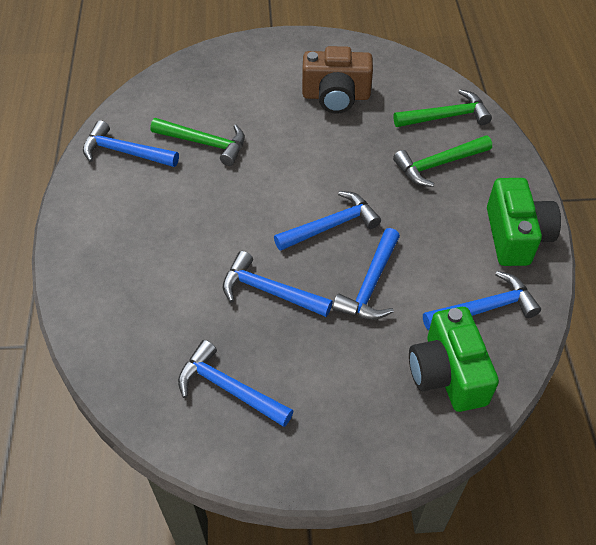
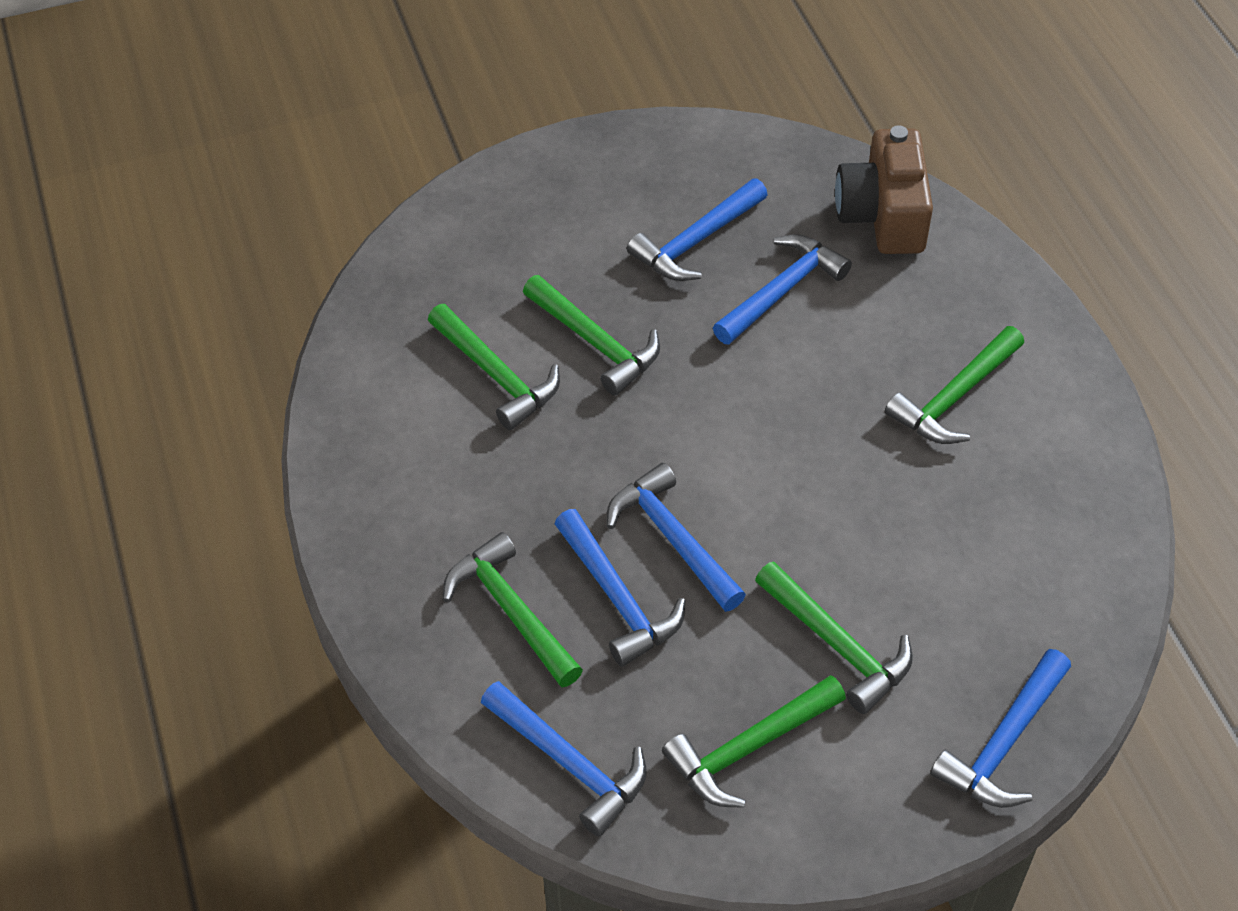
green camera: [409,307,499,412] [487,178,561,266] = 2 -> none = 0
green hammer: [151,118,245,166] [393,135,492,187] [394,89,492,127] = 3 -> [428,304,560,430] [443,532,583,687] [523,275,660,395] [662,675,846,808] [755,562,913,714] [885,326,1024,444] = 6

